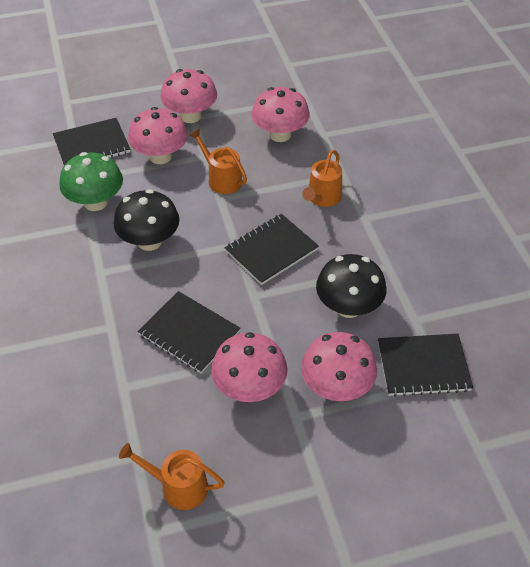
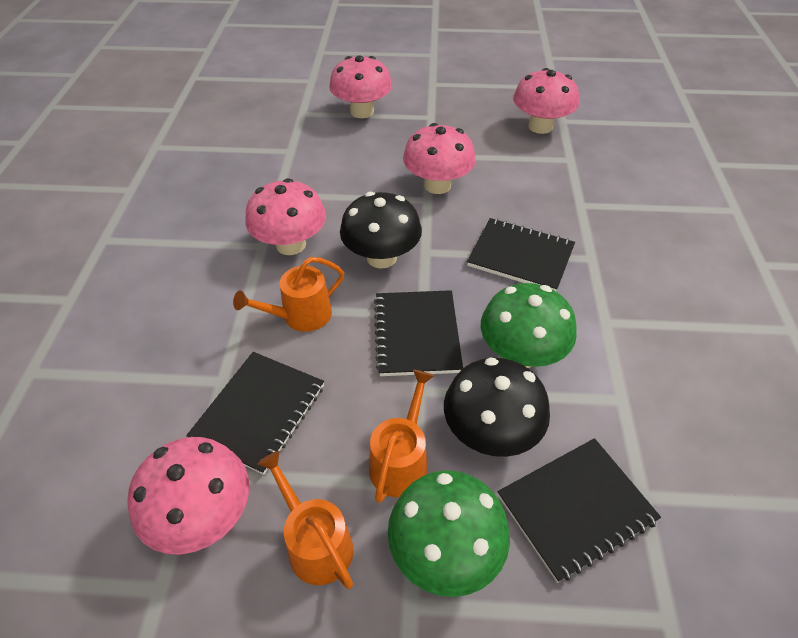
green mushroom: [59,152,123,211] = 1 -> [388,470,510,597] [481,283,577,368] = 2

